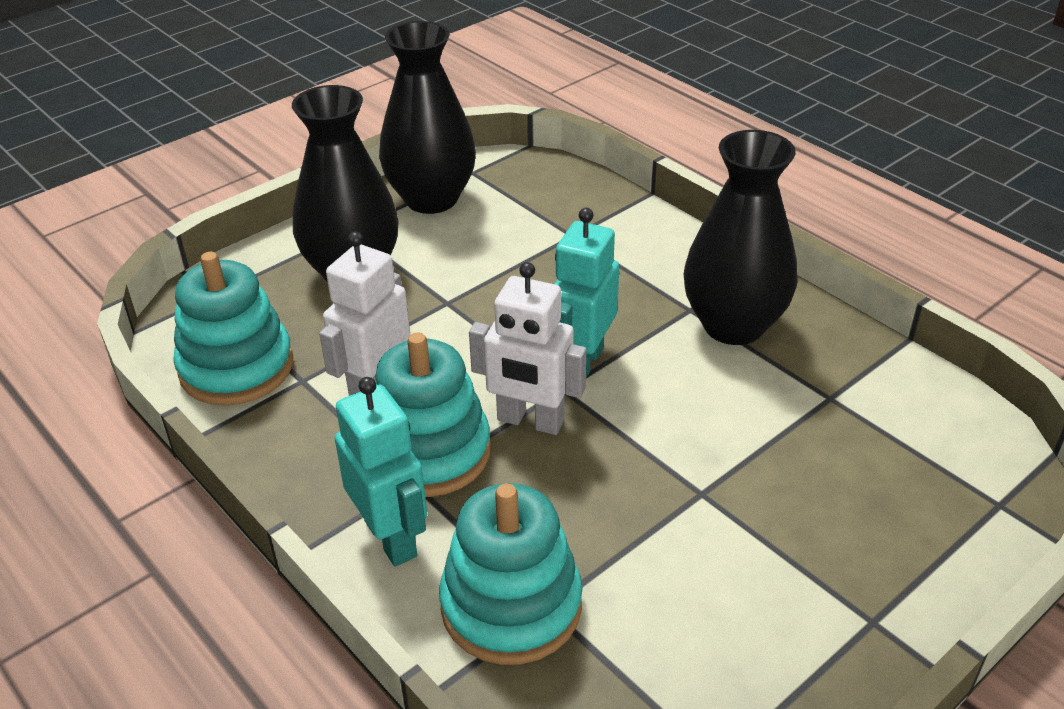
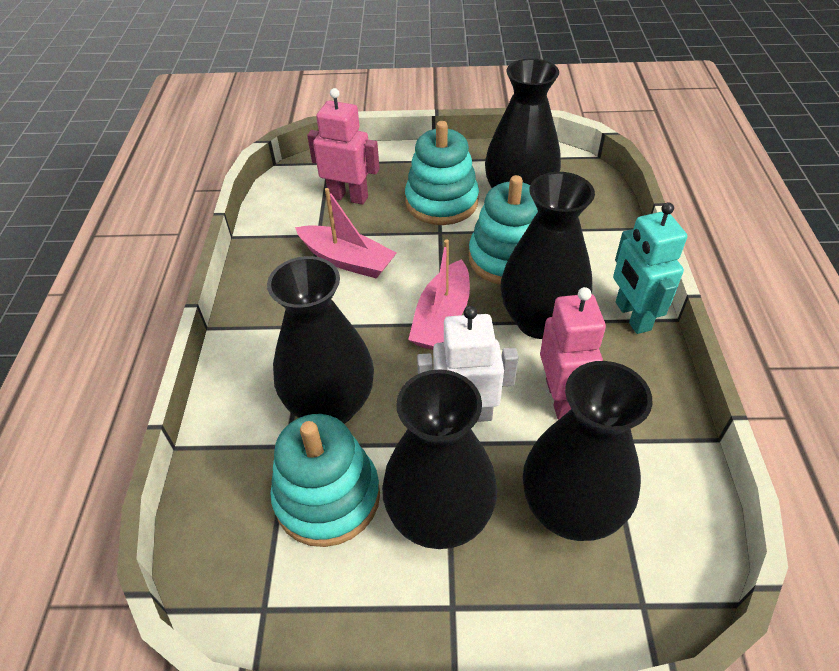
black vase: [292,85,398,281] [379,21,476,214] [684,130,797,345] = 3 -> [267,256,374,424] [382,369,497,549] [485,59,561,188] [501,172,595,339] [523,361,652,541] = 5
pink boat: none = 0 -> [295,188,397,279] [408,239,470,350] = 2
pink robot: none = 0 -> [307,88,380,205] [540,287,606,420] = 2
turquoise robot: [334,377,427,567] [554,208,619,378] = 2 -> [613,202,687,334] = 1
white robot: [319,231,410,396] [469,262,586,435] = 2 -> [417,306,518,422] = 1

